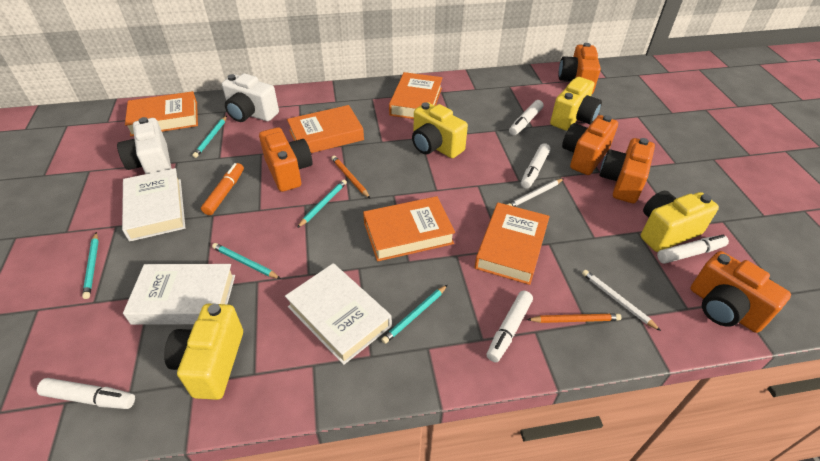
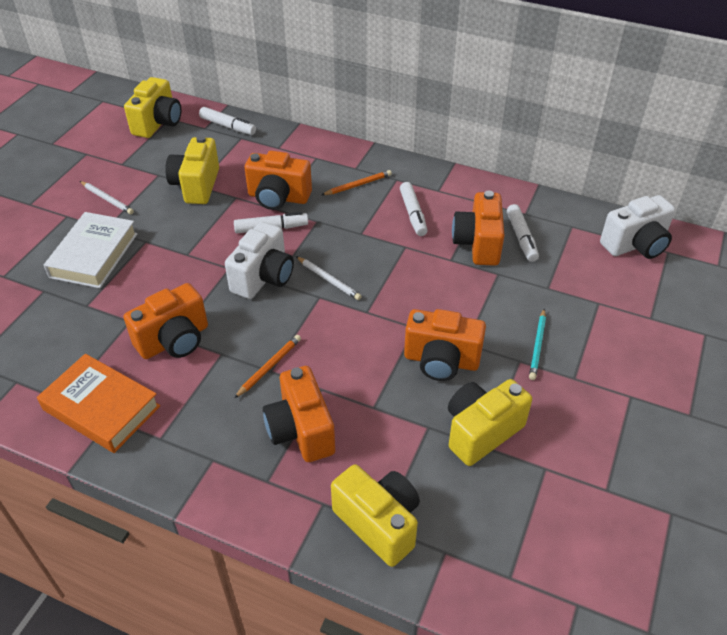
orange book: [125,91,198,137] [287,105,364,153] [363,196,455,262] [389,72,443,119] [475,203,550,285] = 5 -> [37,354,160,453] = 1
orange marker: [201,163,244,215] = 1 -> none = 0
turquoise pencil: [82,232,99,299] [192,116,227,158] [212,243,281,279] [297,179,347,228] [381,285,447,344] = 5 -> [529,309,546,380] = 1
white book: [122,168,185,242] [123,264,235,325] [285,263,392,365] = 3 -> [44,212,138,288] = 1
white marker: [37,378,135,409] [487,291,533,362] [509,100,543,135] [521,143,550,189] [657,235,729,264] = 5 -> [199,107,256,135] [234,212,308,233] [400,182,427,236] [507,204,539,262] = 4

